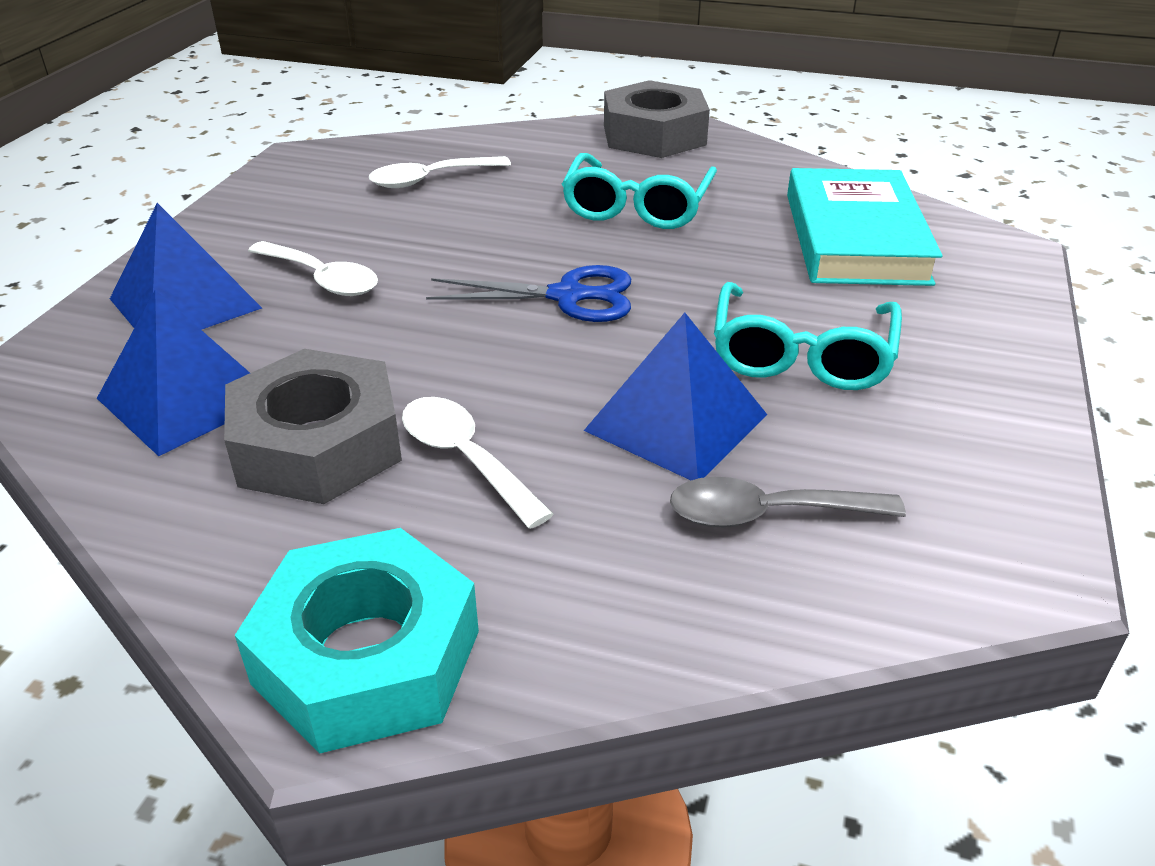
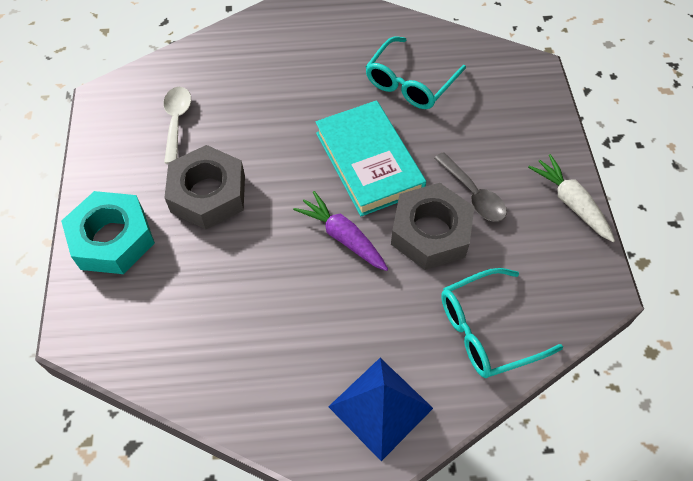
blue pyramid: [97,290,250,456] [110,203,262,330] [584,313,767,480] = 3 -> [328,358,433,461] = 1
blue scissors: [426,265,631,322] = 1 -> none = 0
purple carrot: none = 0 -> [293,191,388,271] = 1
white carrot: none = 0 -> [528,154,615,242] = 1
white spoon: [248,241,378,296] [369,156,511,188] [402,397,554,529] = 3 -> [164,87,191,164] = 1

